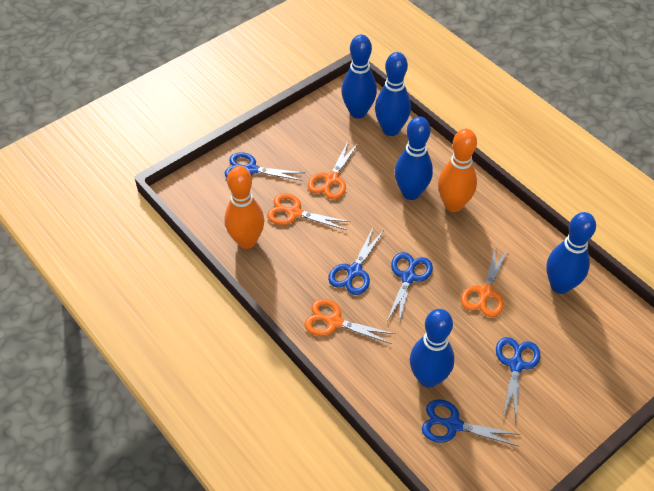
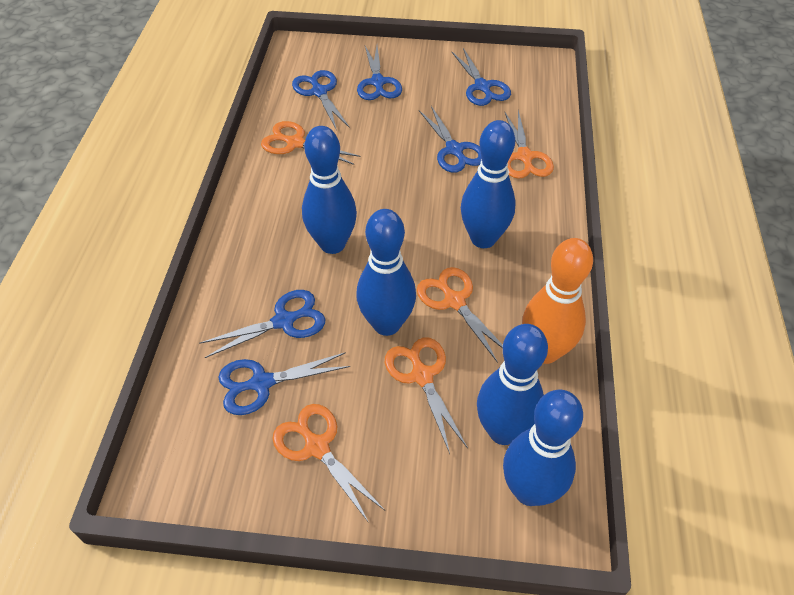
blue scissors: [225,152,305,181] [328,228,384,295] [386,252,433,323] [422,399,521,446] [496,337,540,419] = 5 -> [200,290,325,358] [218,352,350,415] [292,70,350,130] [357,46,402,100] [419,106,482,173] [452,48,511,106] = 6
orange bowling pin: [224,166,265,249] [438,129,477,212] = 2 -> [522,238,593,364] = 1
orange scissors: [267,193,350,230] [304,299,395,344] [308,140,358,199] [461,248,508,317] = 4 -> [261,121,361,165] [272,404,385,523] [385,338,468,454] [417,267,503,363] [505,110,554,179] = 5

